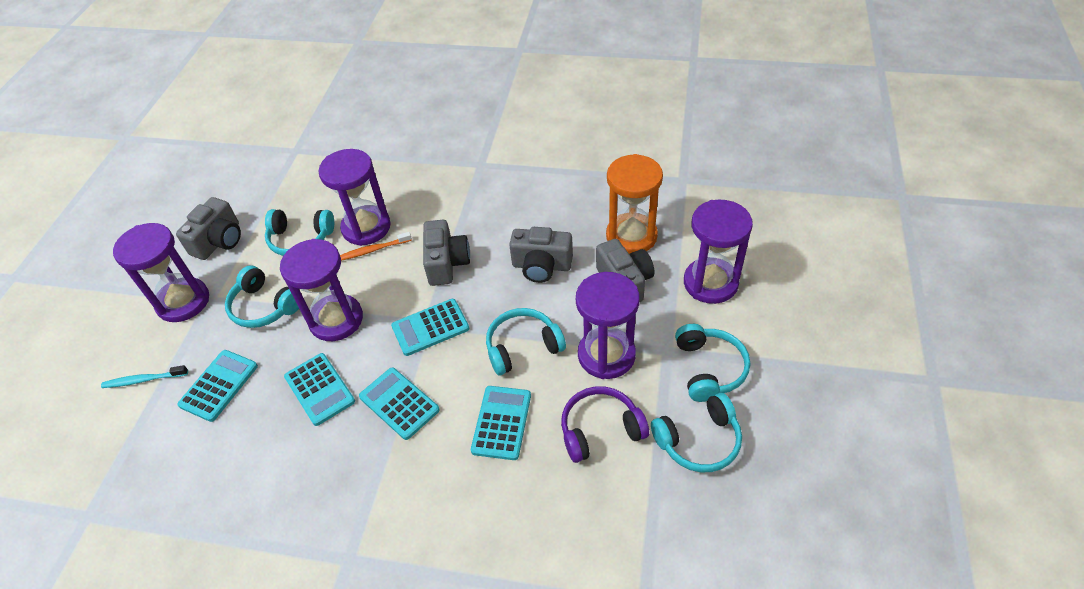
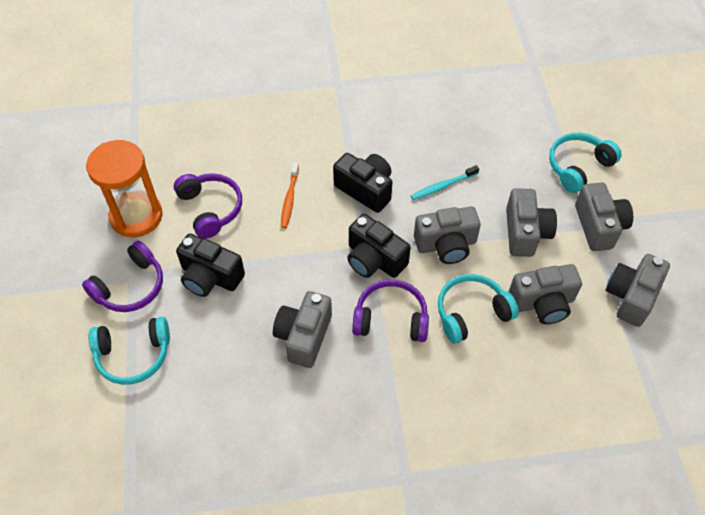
black camera: none = 0 -> [176,234,245,297] [333,153,392,213] [347,214,411,278] = 3
grey camera: [176,197,241,260] [423,220,470,286] [509,227,573,283] [596,239,654,302] = 4 -> [273,291,332,368] [414,206,481,264] [506,188,557,257] [509,264,582,324] [575,182,633,251] [606,254,670,327] = 6
purple headphones: [561,386,649,463] = 1 -> [82,241,163,312] [174,173,242,239] [352,279,429,342] = 3
purple hourglass: [113,223,209,322] [280,239,363,341] [318,149,391,246] [576,272,640,379] [684,200,753,304] = 5 -> none = 0
turquoise calculator: [177,350,258,422] [284,353,355,426] [359,367,440,440] [391,299,469,356] [471,386,531,460] = 5 -> none = 0
turquoise headphones: [225,265,299,328] [265,209,334,256] [486,308,566,375] [651,393,742,472] [675,324,750,402] = 5 -> [89,317,170,385] [438,274,519,344] [549,133,622,193] = 3

